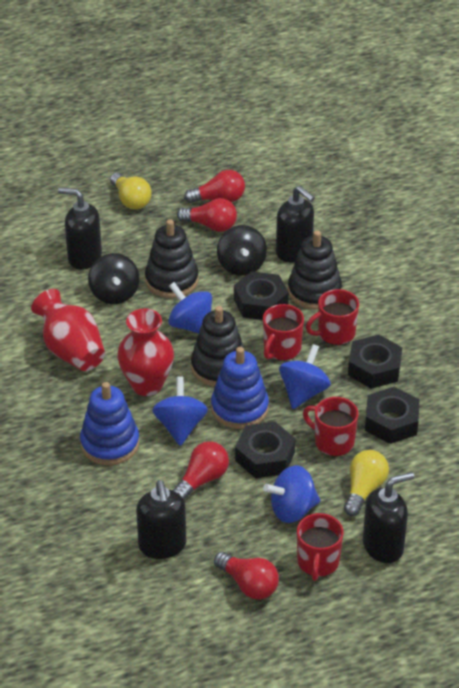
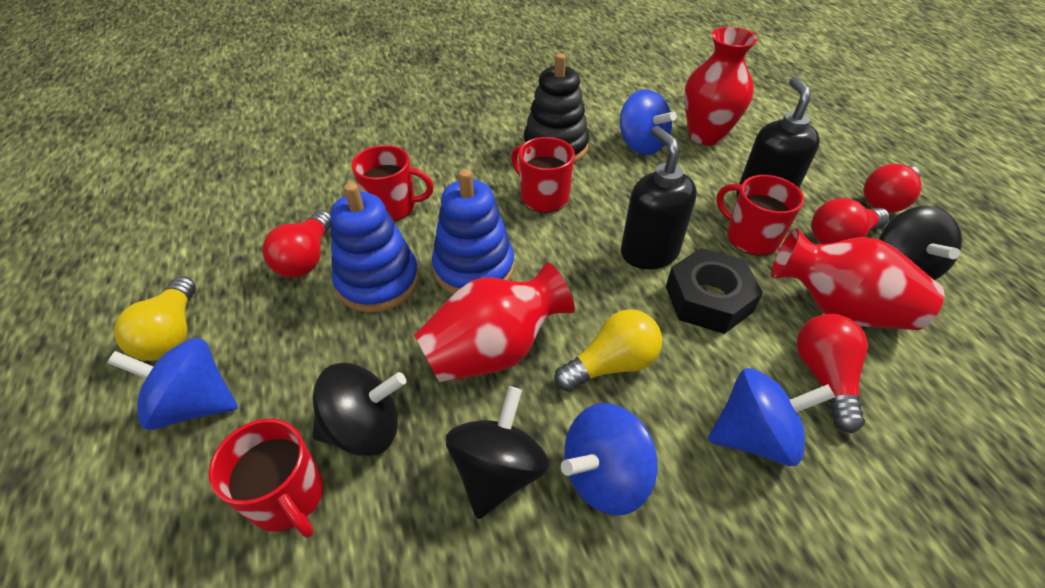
black nut: [234,271,289,320] [235,422,295,478] [348,335,402,389] [365,387,420,444] = 4 -> [666,248,763,334] = 1
black soap dispenser: [58,187,102,270] [136,480,186,559] [276,186,315,263] [363,472,414,563] = 4 -> [621,126,697,269] [736,77,820,198] = 2
black spinning top: [88,253,139,304] [217,225,267,276] = 2 -> [312,363,406,457] [446,386,549,519] [879,206,962,280] = 3
black stacking toy: [145,219,199,298] [191,306,244,387] [288,230,342,309] = 3 -> [524,53,589,163] = 1
red vase: [31,289,105,371] [117,309,174,396] = 2 -> [414,262,575,382] [684,27,757,146] [771,228,944,330] = 3

